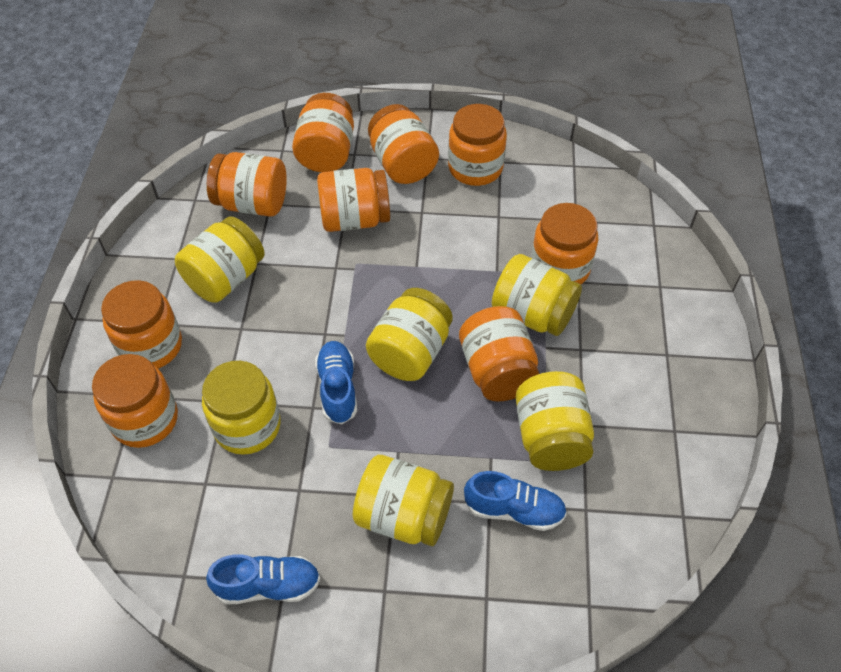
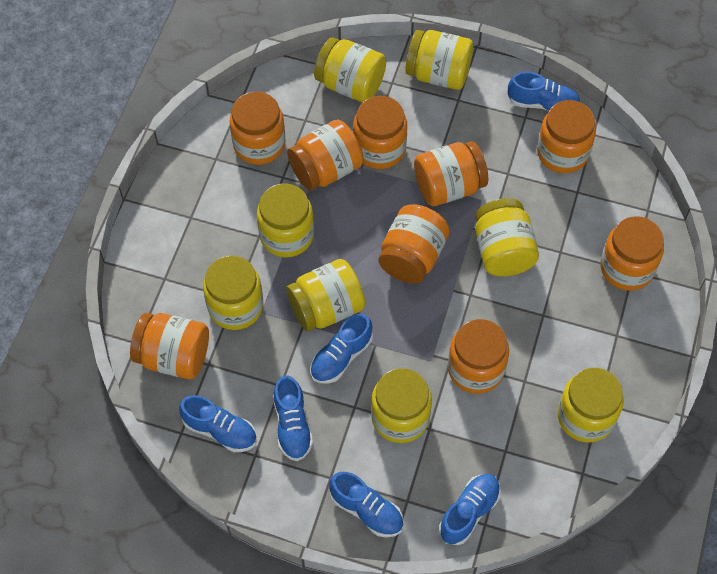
blue shoe: [206,554,320,605] [315,341,357,424] [464,471,567,531] = 3 -> [179,395,257,452] [273,375,313,461] [310,314,373,384] [329,472,403,537] [439,474,501,545] [508,72,580,111] = 6
yellow jar: [175,216,265,303] [202,361,281,455] [353,455,454,546] [366,288,453,381] [492,254,582,336] [515,371,594,471] = 6 -> [203,256,263,330] [257,183,314,257] [286,259,365,331] [314,37,386,102] [371,368,432,443] [405,30,473,90] [475,198,539,277] [558,368,624,442] = 8

